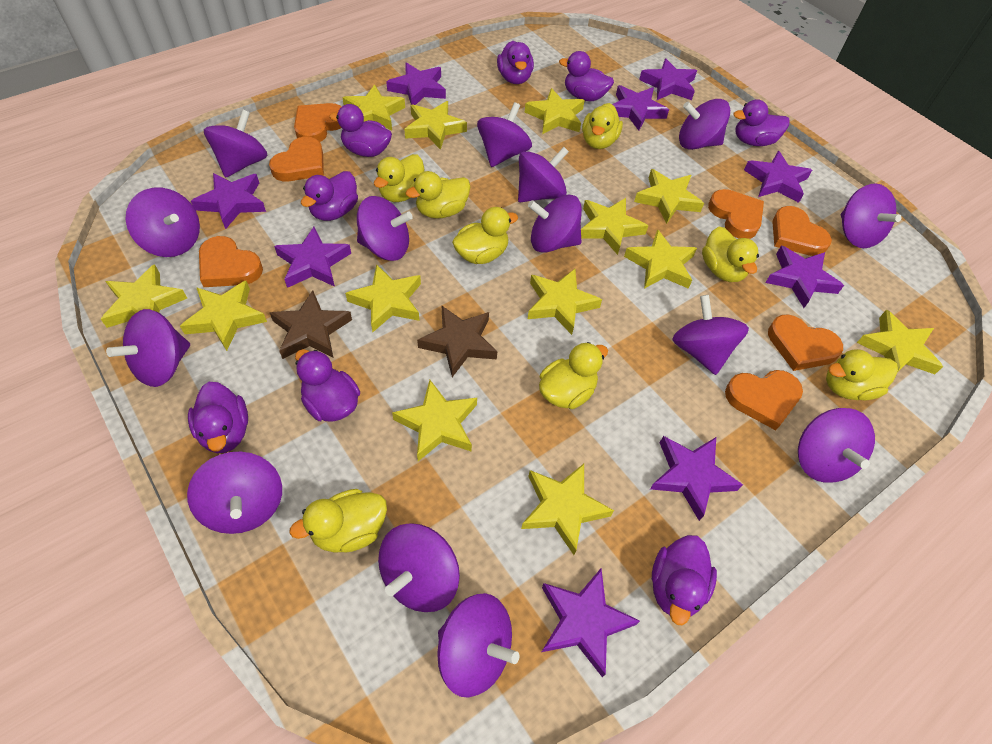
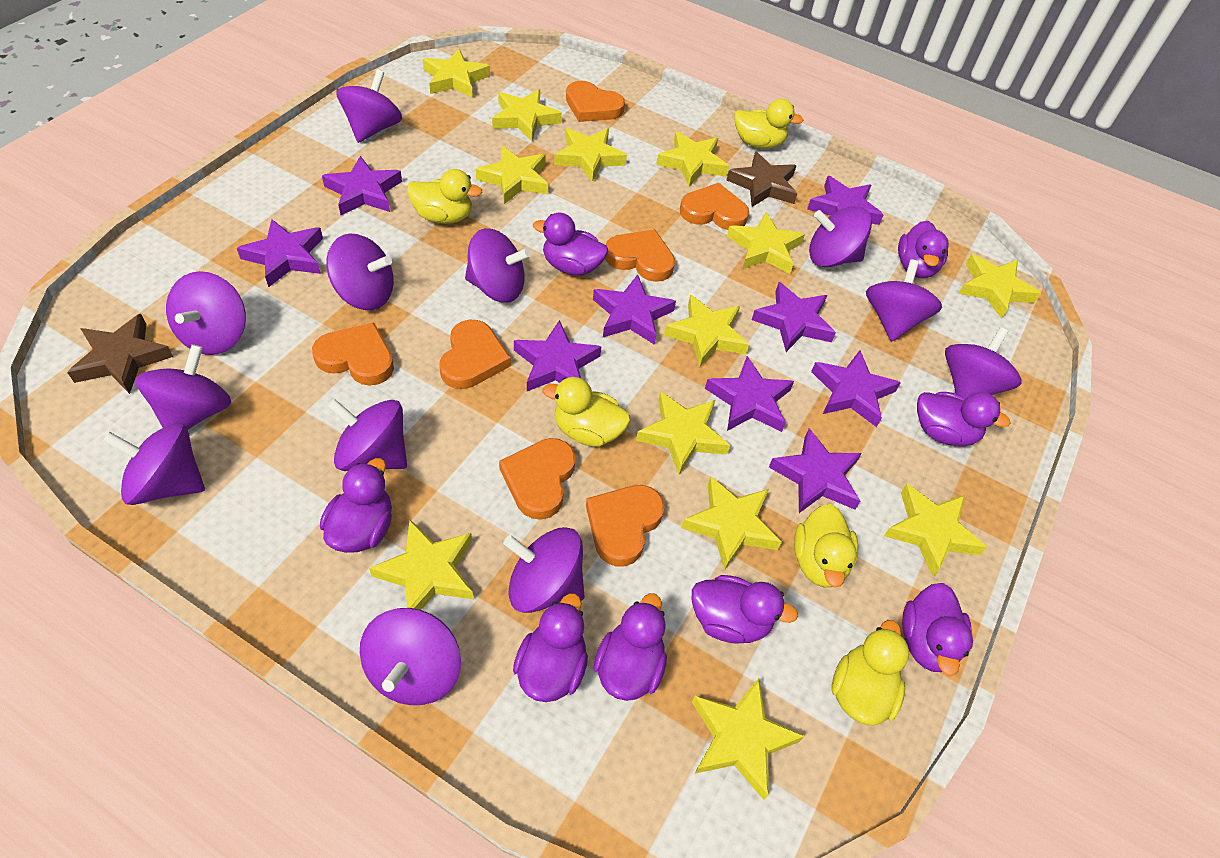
purple spinning top: [106,309,190,387] [126,188,200,257] [187,451,282,534] [204,110,268,178] [357,196,413,261] [378,524,460,612] [437,593,520,697] [477,102,532,167] [518,147,569,202] [528,195,582,253] [672,295,749,375] [679,99,730,150] [798,408,875,483] [841,183,901,248] = 14 -> [103,423,205,505] [135,344,231,430] [166,271,246,355] [326,234,394,310] [327,399,407,471] [336,69,402,143] [360,608,461,705] [465,228,531,303] [503,527,585,613] [809,206,872,267] [866,259,942,342] [945,327,1021,399] = 12
yellow duck: [289,489,387,553] [374,154,424,202] [406,171,470,219] [452,207,518,264] [539,342,608,409] [582,103,623,149] [702,227,759,282] [826,349,898,401] = 8 -> [407,169,482,224] [543,377,630,447] [734,99,804,148] [794,504,858,587] [832,620,909,726] = 5

